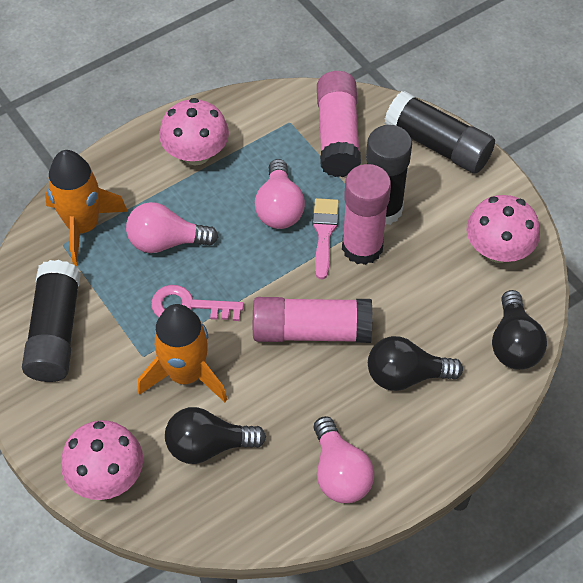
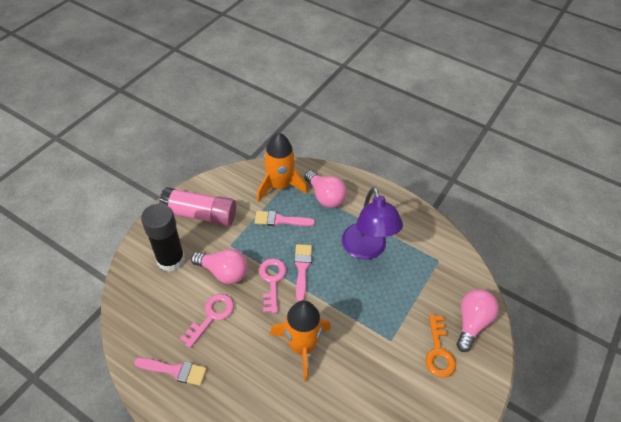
black glue stick: [22,260,81,382] [366,125,412,225] [384,91,495,174] = 3 -> [141,204,185,272] = 1
black light bulb: [165,407,266,464] [368,336,463,391] [492,290,547,370] = 3 -> none = 0
orange key: none = 0 -> [425,315,456,378] = 1
pink brush: [312,198,339,279] = 1 -> [134,357,207,386] [254,211,315,226] [294,244,312,301] = 3
pink glue stick: [253,297,372,343] [317,71,361,177] [342,164,391,265] = 3 -> [159,187,236,226] = 1
pink key: [151,285,244,321] = 1 -> [180,294,234,348] [259,258,287,313] = 2
pink mushroom: [61,420,143,500] [159,98,229,165] [466,195,540,263] = 3 -> none = 0
purple lamp: none = 0 -> [342,187,403,260] = 1

